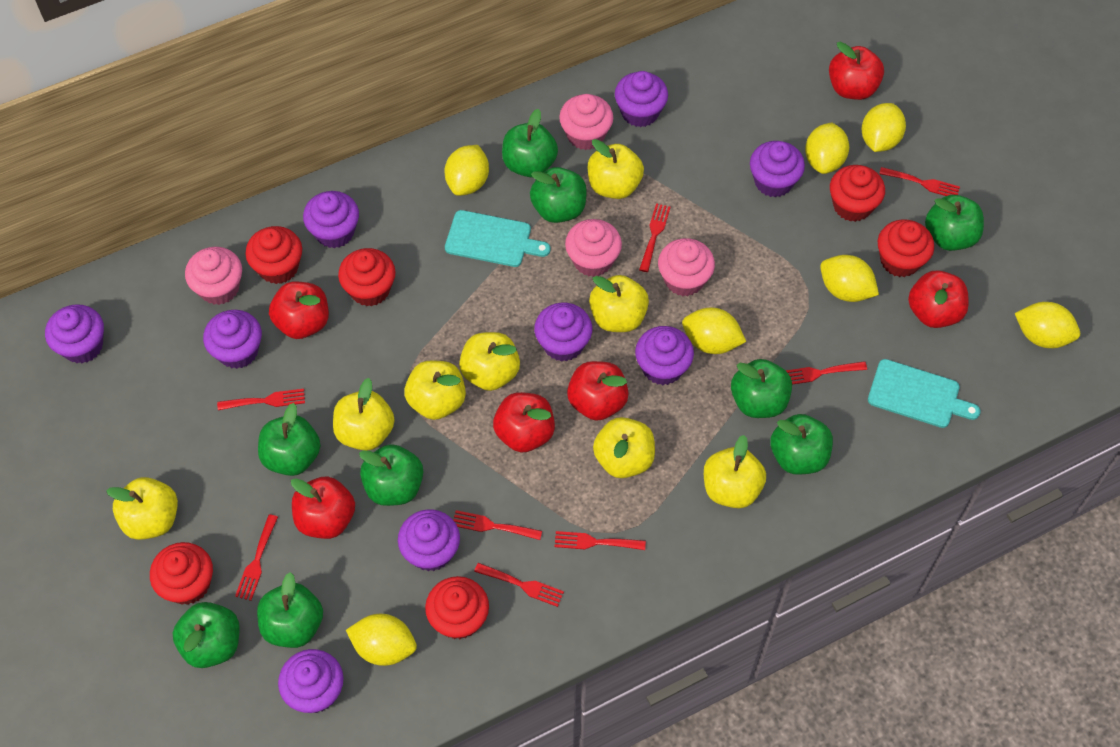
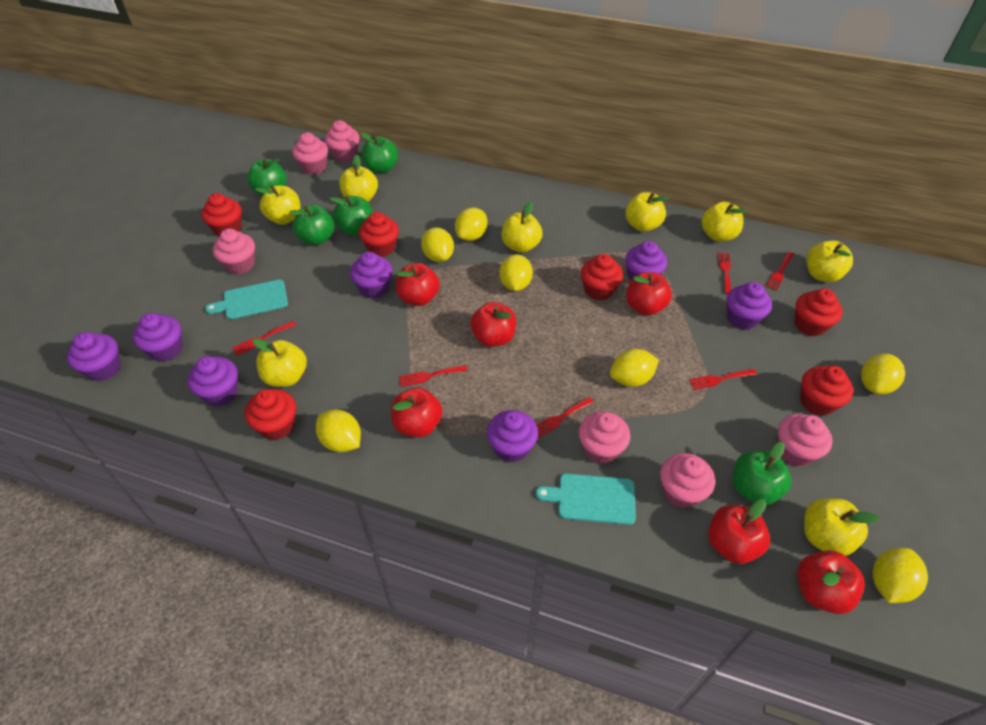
green apple: [173,602,240,668] [257,572,323,648] [258,403,321,476] [359,444,423,506] [502,109,558,177] [530,167,587,223] [731,359,792,418] [770,414,833,475] [925,195,984,251] = 9 -> [247,158,287,196] [289,205,334,245] [330,196,373,236] [360,132,398,173] [733,442,792,505] = 5
pink cupcake: [185,247,242,305] [559,94,613,150] [565,219,622,277] [658,238,715,296] = 4 -> [213,229,255,275] [292,132,328,175] [325,120,360,162] [579,411,630,464] [660,453,715,508] [777,414,833,466] = 6
purple cupcake: [45,304,104,363] [203,310,262,369] [278,649,344,713] [303,191,359,248] [398,509,460,571] [534,303,592,362] [615,71,668,127] [635,326,694,385] [750,141,805,197] = 9 -> [67,332,121,381] [133,313,183,361] [187,356,238,406] [350,252,392,298] [487,410,538,462] [625,241,667,281] [727,282,772,330] = 7
red fork: [217,389,305,410] [235,514,278,601] [453,510,542,540] [474,563,564,607] [555,531,646,550] [639,203,671,272] [786,361,867,384] [879,167,960,196] = 8 -> [232,321,296,356] [399,365,468,387] [536,397,594,438] [689,369,757,390] [718,252,731,294] [766,252,794,290] = 6

